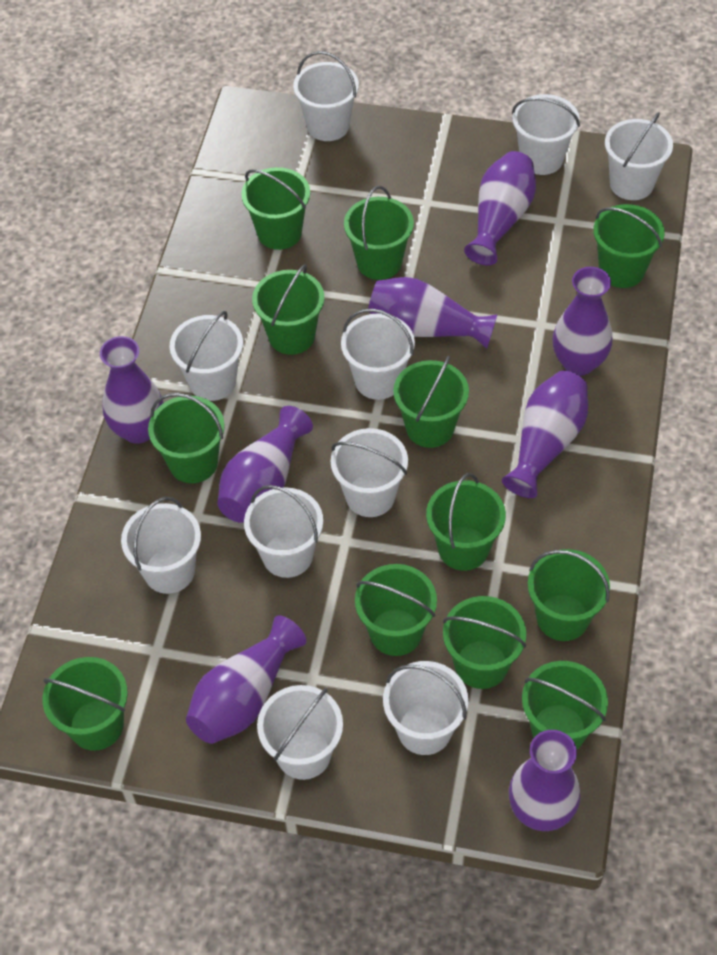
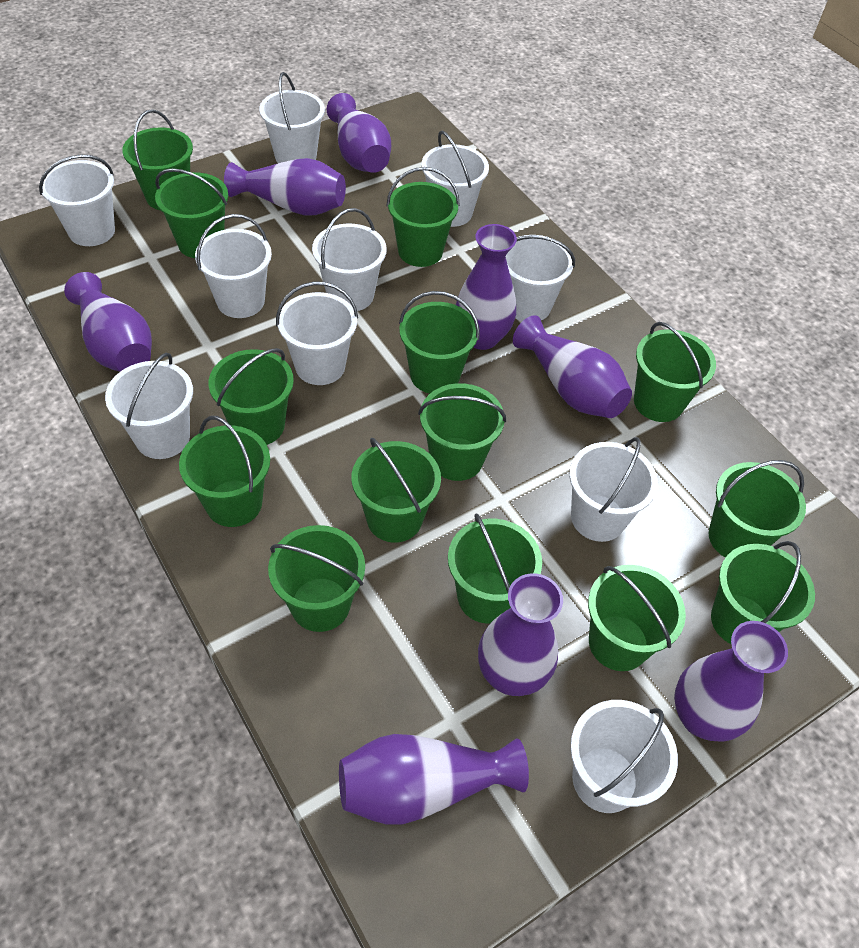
green bucket: [42,657,128,751] [148,393,225,483] [241,167,310,250] [252,264,325,355] [344,186,414,280] [355,564,437,656] [393,356,469,448] [426,473,506,571] [443,596,526,689] [522,661,608,749] [528,549,610,641] [593,204,665,288] = 12 -> [122,109,193,210] [155,168,228,258] [179,416,270,527] [208,348,294,445] [268,525,365,632] [352,438,441,543] [386,167,460,267] [399,291,480,394] [418,383,506,481] [448,513,542,624] [588,565,686,671] [634,322,716,422] [709,460,806,558] [711,541,815,644] = 14

